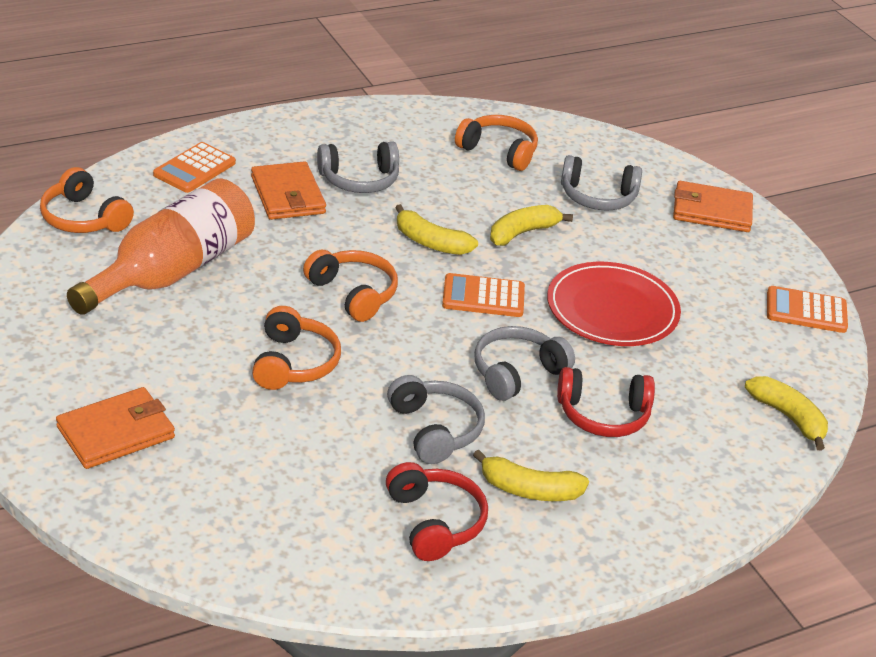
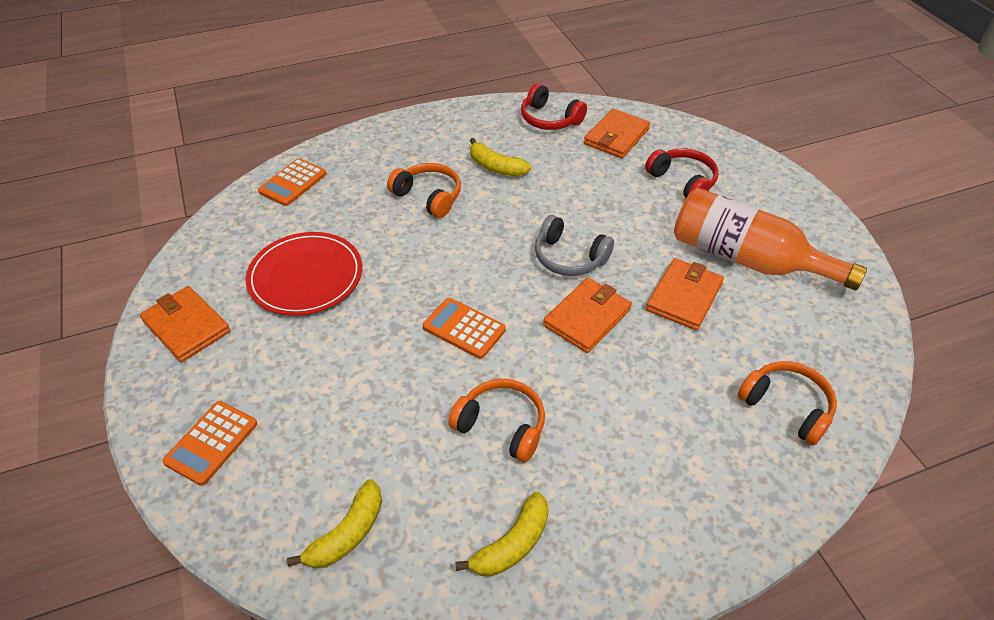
grey headphones: [317,141,399,193] [387,375,485,464] [474,326,575,401] [561,155,642,211] = 4 -> [535,215,614,276] = 1
orange headphones: [40,167,134,233] [252,306,341,390] [303,250,398,322] [455,115,538,171] = 4 -> [387,163,461,218] [448,379,545,462] [738,361,837,446] = 3
orange wallet: [56,387,175,469] [251,161,326,220] [673,181,753,232] = 3 -> [140,286,231,362] [543,278,632,353] [584,109,650,158] [646,258,724,330] = 4
yellow banana: [395,204,478,255] [473,450,589,501] [490,205,573,246] [745,376,828,451] = 4 -> [287,479,382,568] [455,492,549,576] [470,138,531,176] = 3

